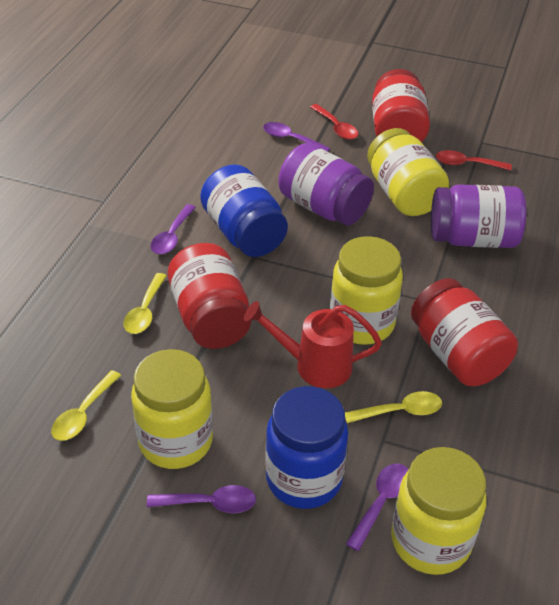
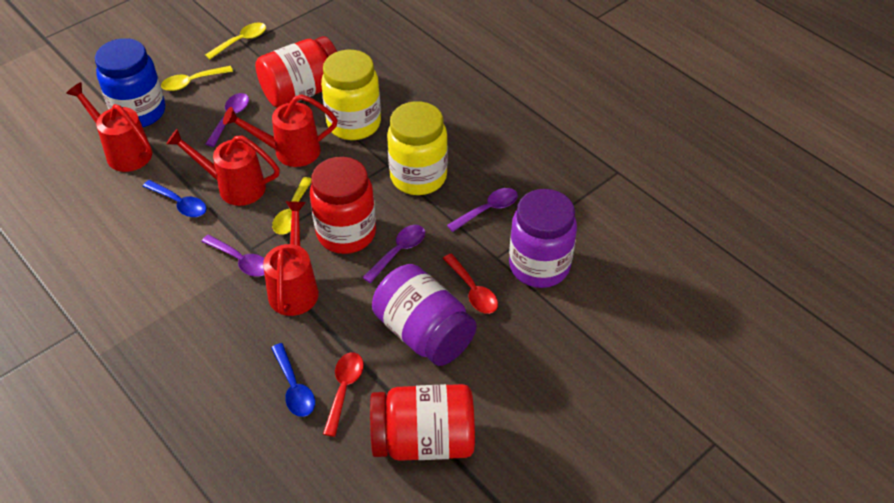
blue jar: [200,164,288,257] [265,386,348,509] = 2 -> [95,38,165,127] = 1
blue spoon: none = 0 -> [143,180,207,217] [271,343,315,417] = 2
red watering can: [244,301,382,388] = 1 -> [66,82,152,172] [166,129,280,206] [223,94,338,167] [263,201,319,316] = 4
yellow jar: [131,349,213,469] [330,236,403,345] [367,128,449,216] [391,447,486,575] = 4 -> [321,50,381,140] [387,101,448,195] = 2

